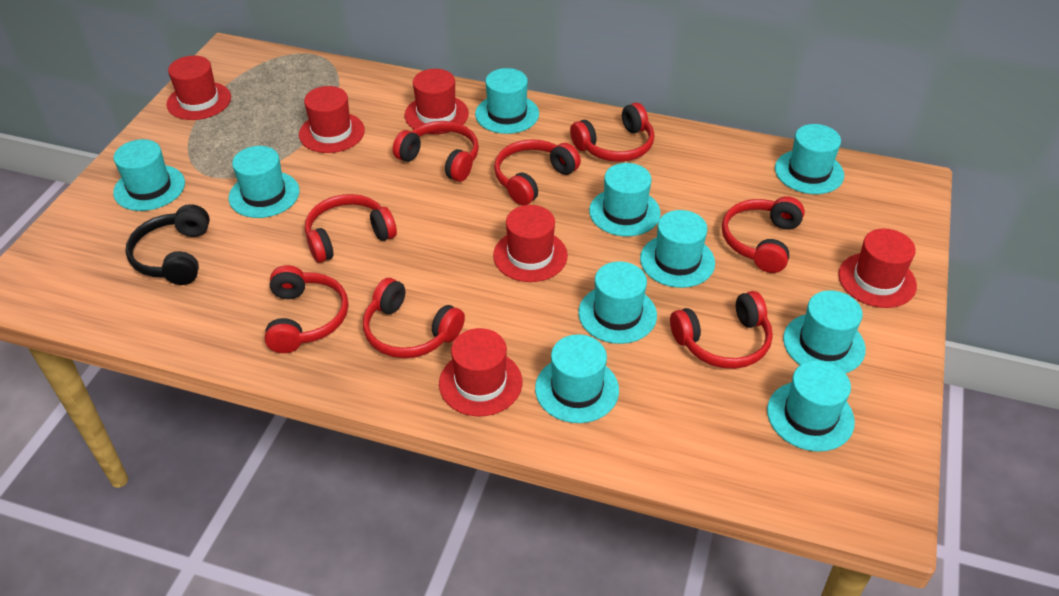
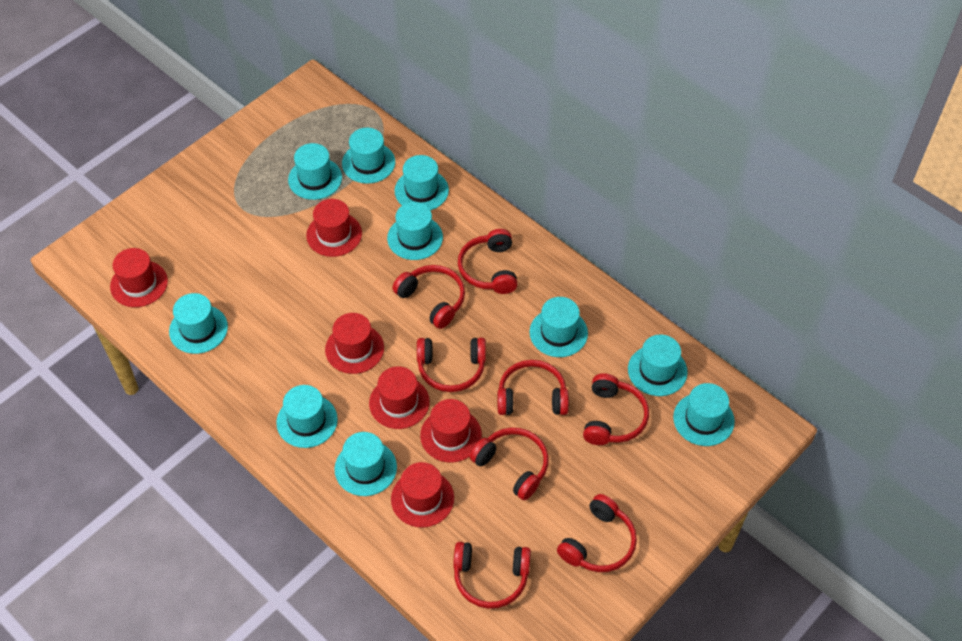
black headphones: [125,204,210,285] = 1 -> none = 0

